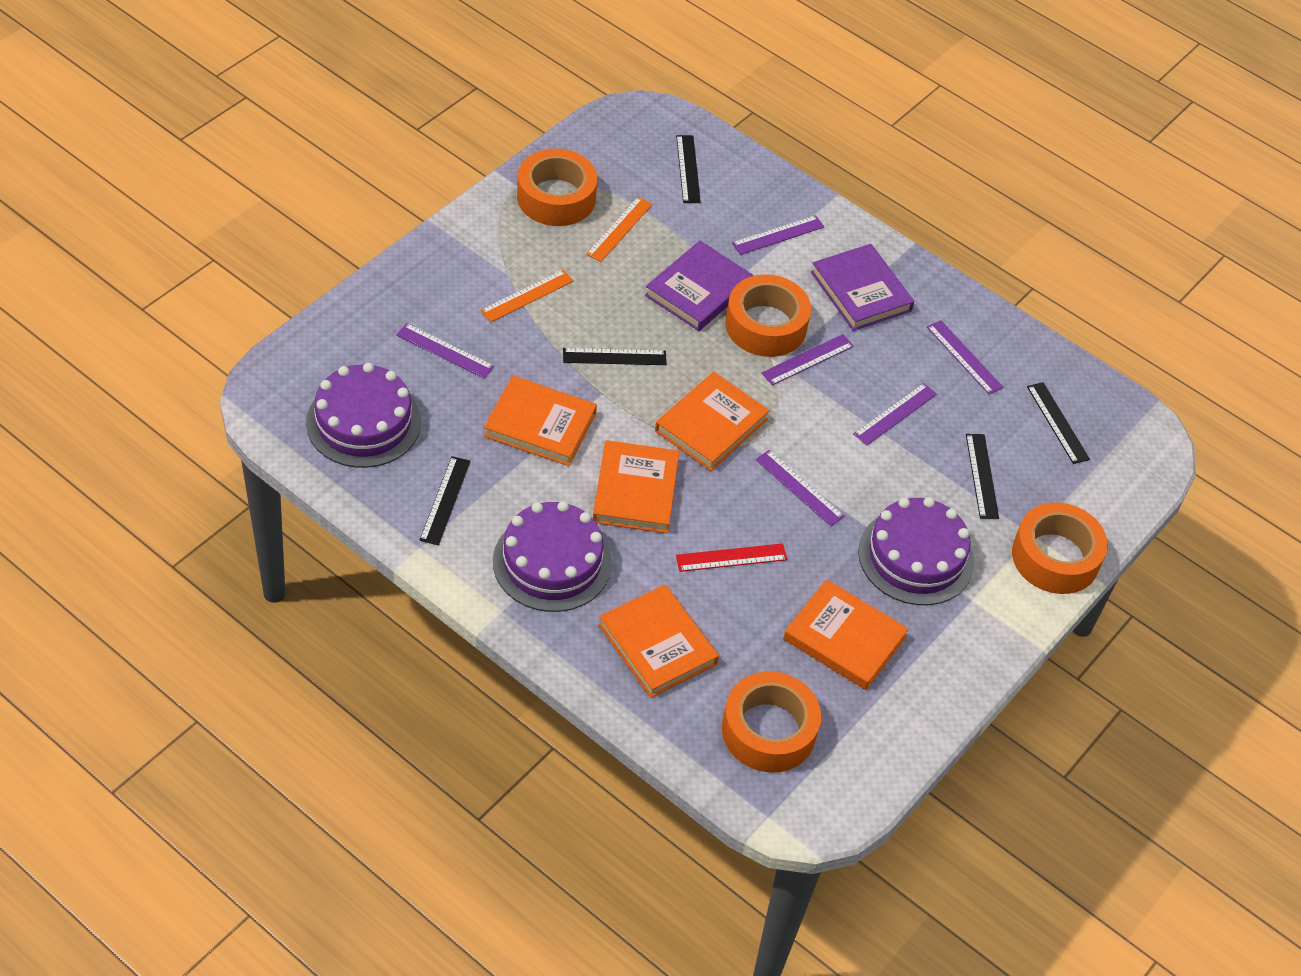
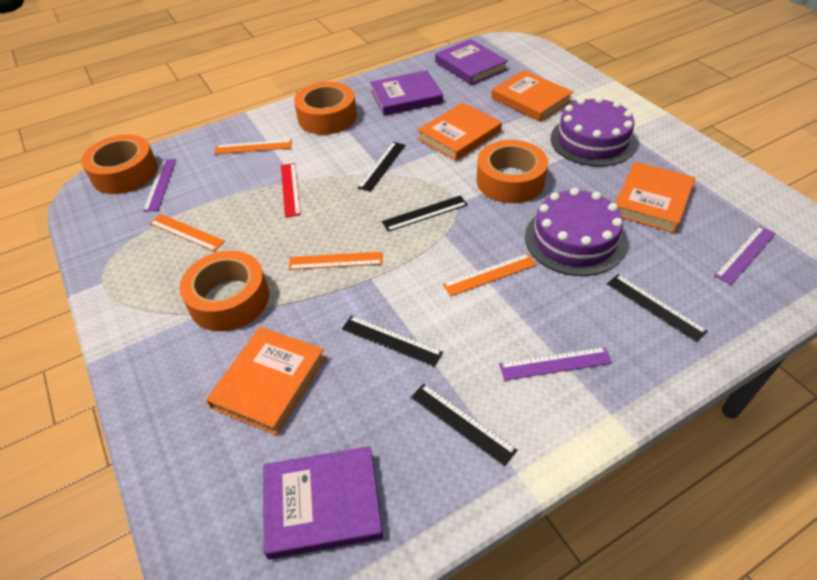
orange book: [484,376,597,466] [593,440,680,533] [598,584,719,698] [655,372,770,471] [783,579,909,690] = 5 -> [206,327,326,435] [417,103,502,161] [491,70,573,122] [615,162,695,233] = 4
orange ruler: [480,270,574,322] [586,197,652,262] = 2 -> [149,214,225,252] [214,139,292,154] [289,252,383,270] [443,254,537,296] = 4
purple book: [645,241,754,331] [811,244,914,331] = 2 -> [263,446,383,559] [370,70,443,116] [435,39,508,85] = 3
purple cake: [306,363,421,468] [493,501,612,612] [858,497,974,605] = 3 -> [525,188,626,276] [551,96,637,167] = 2
purple ruler: [396,323,494,378] [732,215,824,255] [755,450,844,526] [762,334,854,385] [853,383,937,445] [927,320,1003,394] = 6 -> [143,159,176,212] [499,347,612,380] [714,226,776,285] = 3

